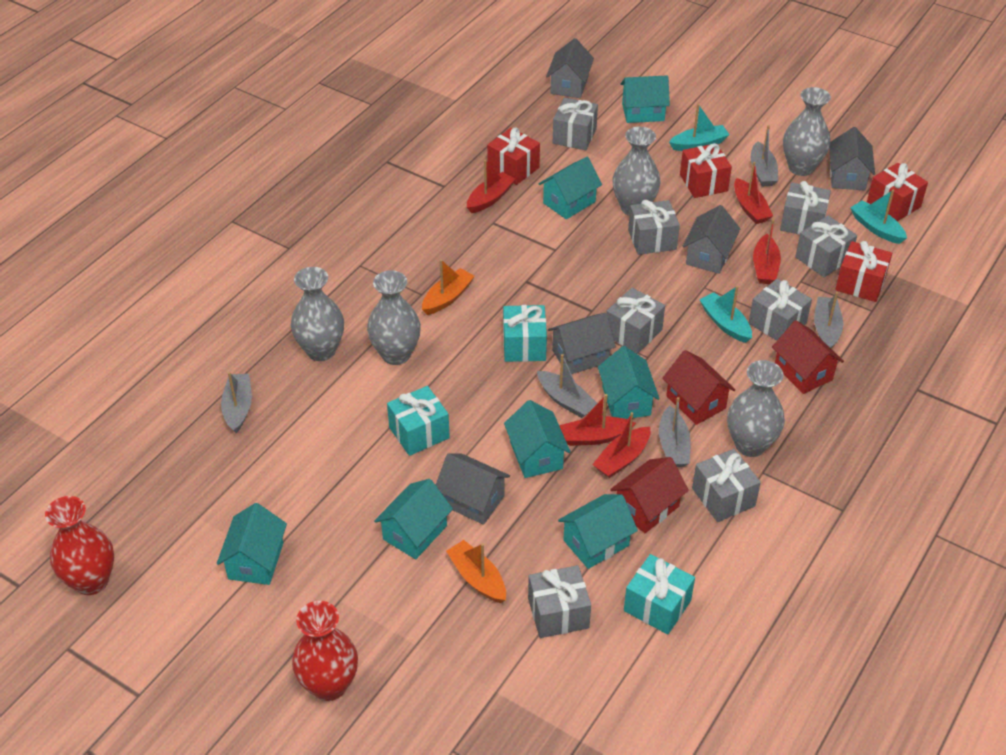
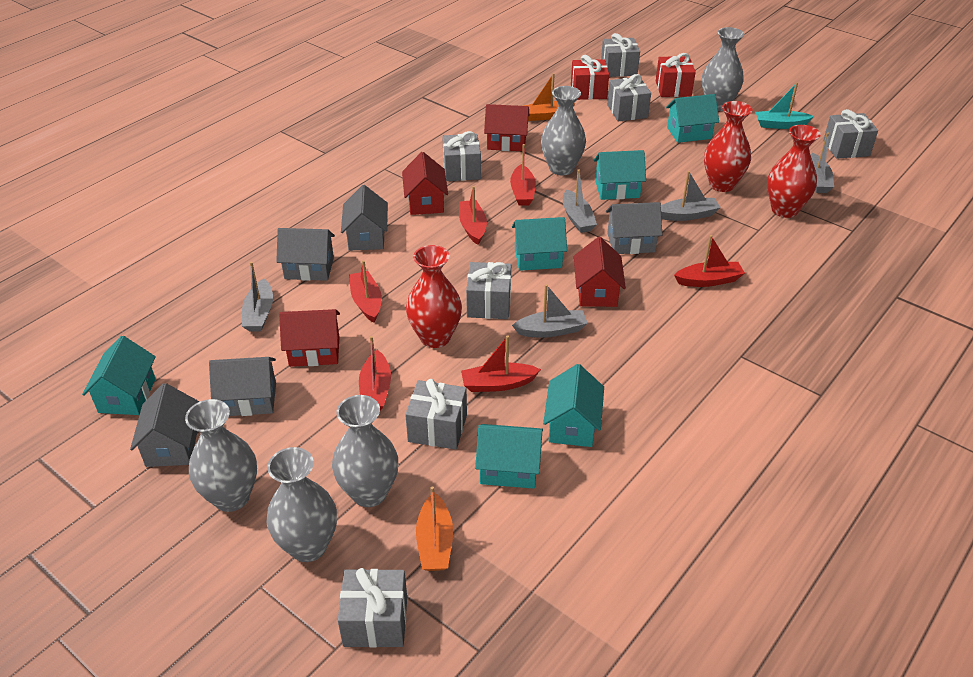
grey gift: [528,565,591,638] [553,98,598,150] [606,288,665,354] [628,200,680,255] [692,449,761,522] [749,279,812,341] [780,181,831,235] [795,216,857,277] = 8 -> [338,568,407,648] [405,379,467,450] [442,131,481,181] [466,262,511,319] [601,33,640,77] [607,74,651,121] [823,109,878,159] = 7
red boat: [467,160,515,213] [559,394,636,446] [592,412,650,478] [734,162,773,224] [753,220,781,284] = 5 -> [349,260,382,323] [359,336,391,410] [459,186,487,245] [461,335,541,392] [510,144,536,206] [674,235,745,287] = 6
red gift: [487,128,540,185] [680,143,732,198] [835,241,892,302] [867,163,928,221] = 4 -> [571,55,609,100] [656,53,696,97] = 2
red house: [610,457,689,533] [662,350,735,425] [772,320,844,394] = 3 -> [279,309,340,367] [402,152,448,215] [484,104,529,151] [574,237,626,307] = 4
red vase: [45,496,114,595] [292,601,358,701] = 2 -> [406,245,462,348] [704,101,752,192] [767,125,821,218] = 3
turquoise boat: [669,104,730,151] [699,286,752,343] [850,190,907,244] = 3 -> [755,82,814,129] = 1
turquoise gift: [387,386,450,456] [503,305,547,362] [624,554,695,635] = 3 -> none = 0
turquoise house: [217,503,287,585] [374,479,453,559] [504,400,571,478] [539,157,602,219] [558,494,638,569] [598,346,659,419] [621,75,670,123] = 7 -> [82,336,156,415] [475,424,543,489] [512,217,567,271] [543,364,604,447] [594,150,646,200] [666,94,719,143] = 6

